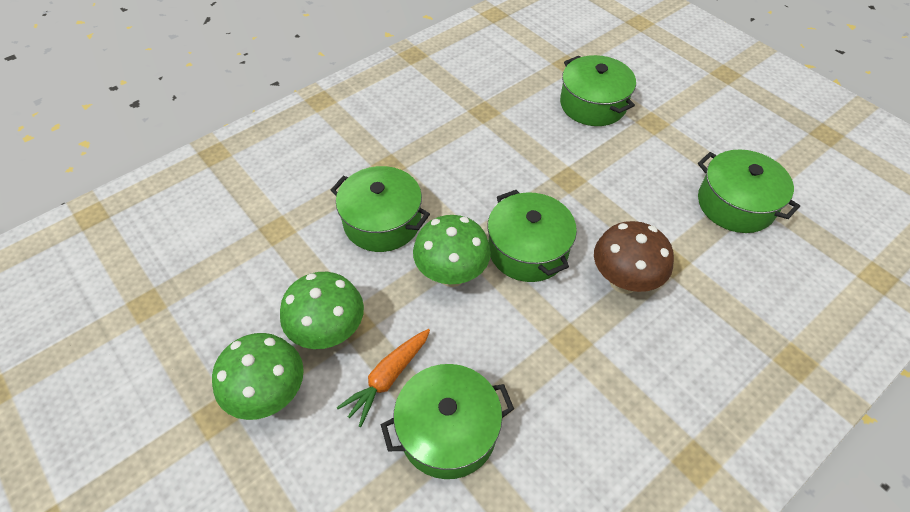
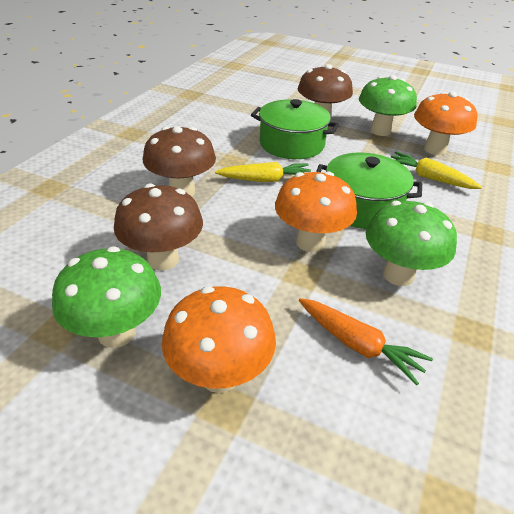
brown mushroom: [594,221,674,294] = 1 -> [114,184,203,271] [143,126,216,197] [298,64,353,122] = 3
green pot: [331,166,430,252] [381,364,514,479] [487,190,577,282] [560,55,636,126] [698,149,800,233] = 5 -> [251,99,339,159] [316,152,422,229] = 2
orange mushroom: none = 0 -> [162,286,276,393] [275,171,357,252] [414,92,477,155] = 3
yellow carrot: none = 0 -> [215,162,311,182] [391,152,482,189] = 2

